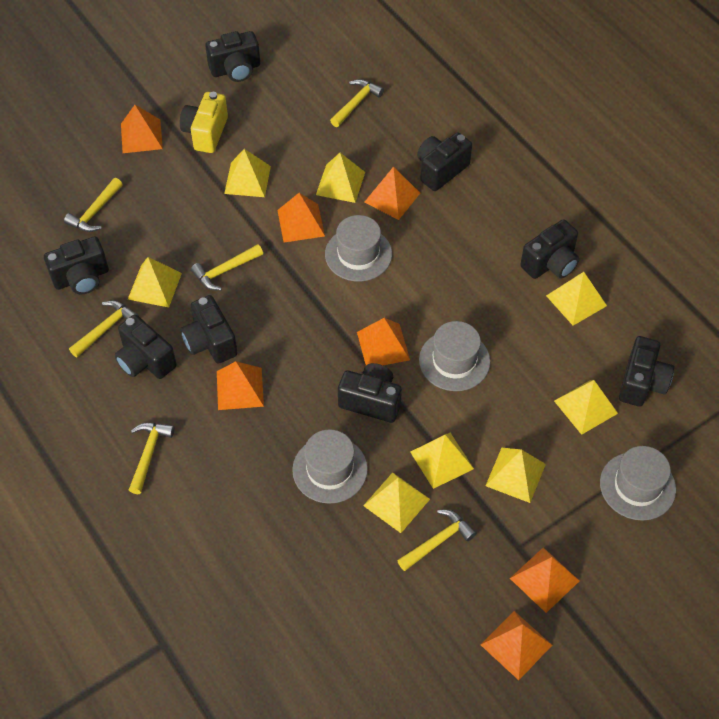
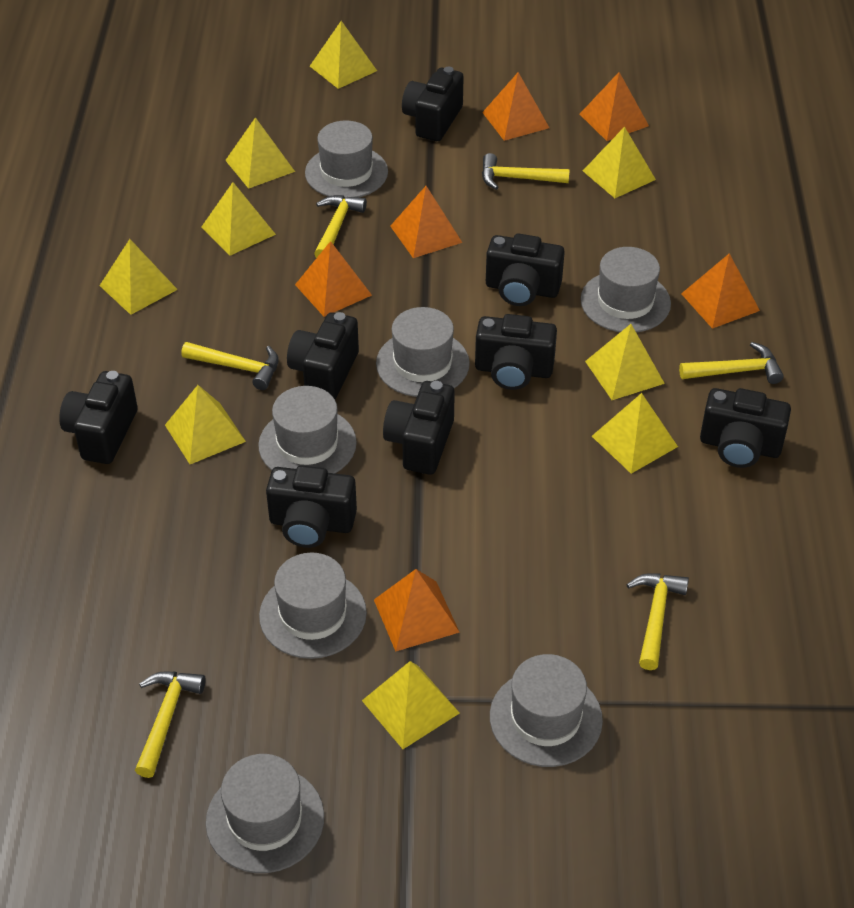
grey hat: [292,429,368,504] [325,215,392,282] [419,321,490,391] [600,446,676,521] = 4 -> [206,754,324,873] [258,386,357,473] [259,553,367,659] [305,120,388,199] [376,307,470,397] [490,654,603,767] [580,247,671,333] = 7
orange pyramid: [121,105,163,153] [217,361,264,410] [277,193,325,242] [357,318,410,365] [364,167,420,220] [481,611,552,680] [510,547,579,613] = 7 -> [295,241,372,317] [374,569,460,651] [390,186,462,258] [482,72,549,141] [580,72,649,141] [681,253,760,329] = 6
yellow camera: [180,92,228,153] = 1 -> none = 0
yellow pyramid: [128,257,182,307] [224,149,271,197] [316,153,365,203] [363,473,430,533] [410,433,474,489] [486,448,546,503] [546,272,607,326] [554,380,618,435] = 8 -> [99,239,178,315] [165,385,246,464] [202,182,276,256] [225,117,295,189] [310,21,377,89] [362,661,460,749] [583,127,656,198] [585,324,665,400] [592,393,678,474] = 9

